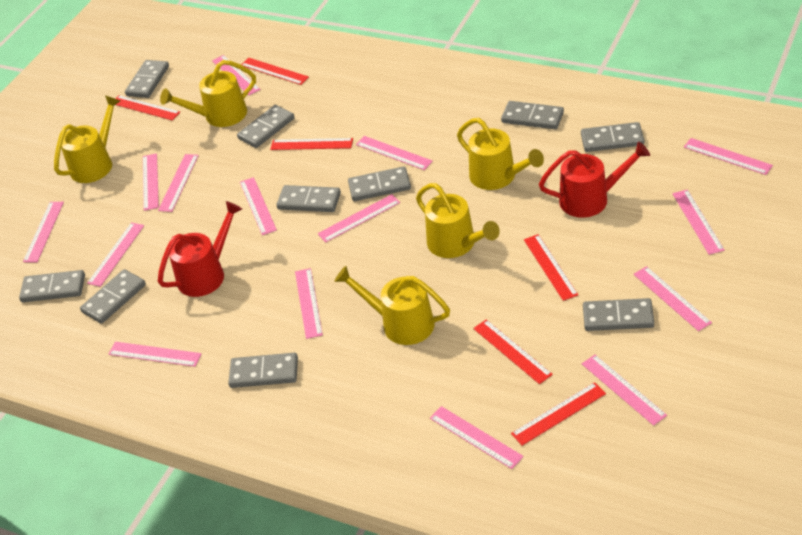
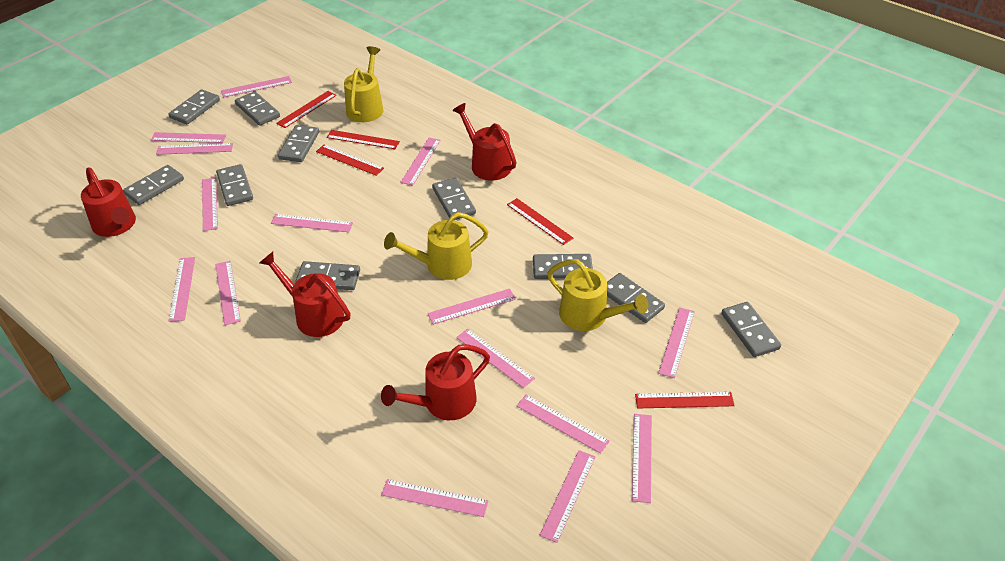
red ruler: [115,95,180,121] [241,58,309,85] [270,138,353,150] [473,319,553,384] [511,382,606,446] [524,234,578,301] = 6 -> [276,91,337,128] [316,145,384,176] [326,130,400,149] [507,198,573,245] [635,392,735,408] = 5
red watering can: [158,201,242,297] [539,141,650,218] = 2 -> [81,167,136,237] [259,252,351,337] [381,344,490,420] [452,103,517,181] = 4
yellow watering can: [54,96,120,183] [160,60,256,127] [334,266,450,345] [416,183,500,258] [457,118,544,190] = 5 -> [344,46,384,122] [384,212,489,280] [547,259,648,331] = 3

